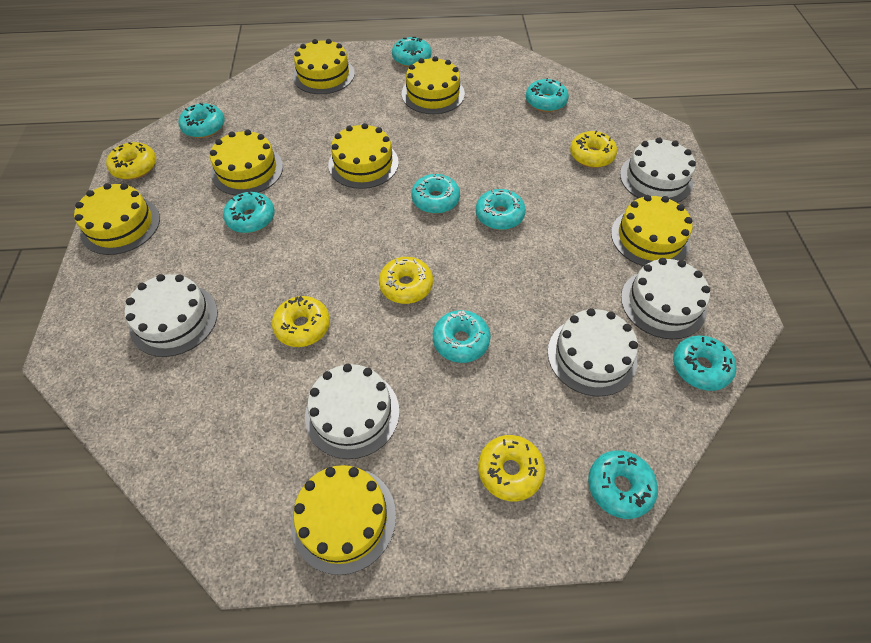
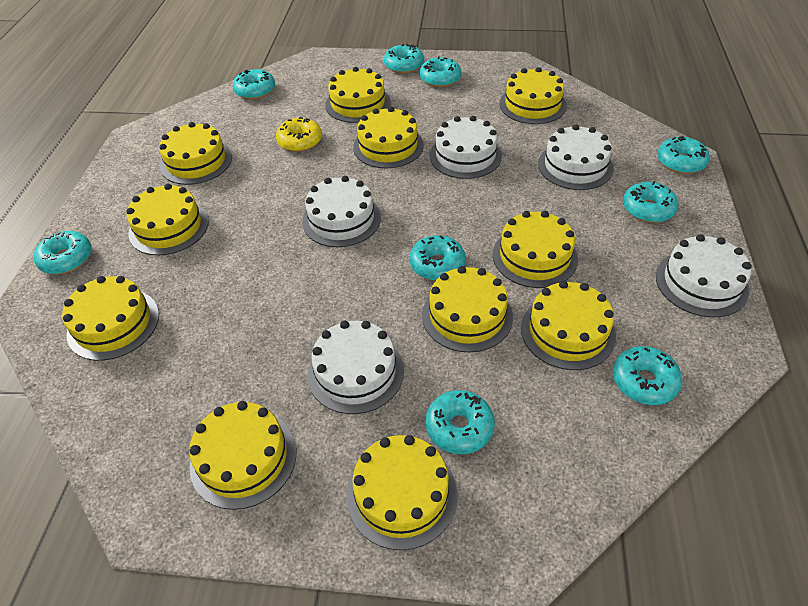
yellow cake: [74,183,160,255] [210,130,283,196] [291,465,396,575] [293,39,355,94] [328,123,399,189] [402,56,465,114] [611,195,692,266] = 7 -> [62,276,159,361] [126,184,209,255] [159,122,232,185] [189,401,296,510] [325,67,391,123] [346,435,457,550] [353,107,424,168] [422,266,513,353] [493,211,578,288] [499,67,567,124] [521,281,616,370] = 11
yellow donut: [106,142,156,180] [272,296,330,347] [379,257,433,304] [478,435,545,502] [570,131,617,168] = 5 -> [276,117,322,152] = 1

